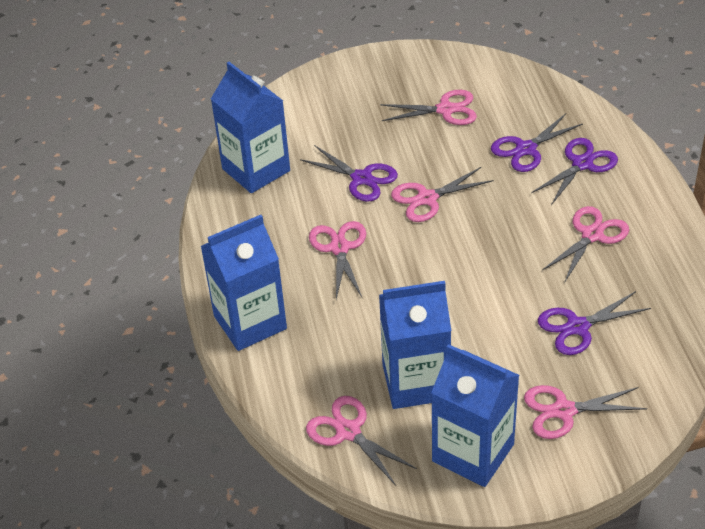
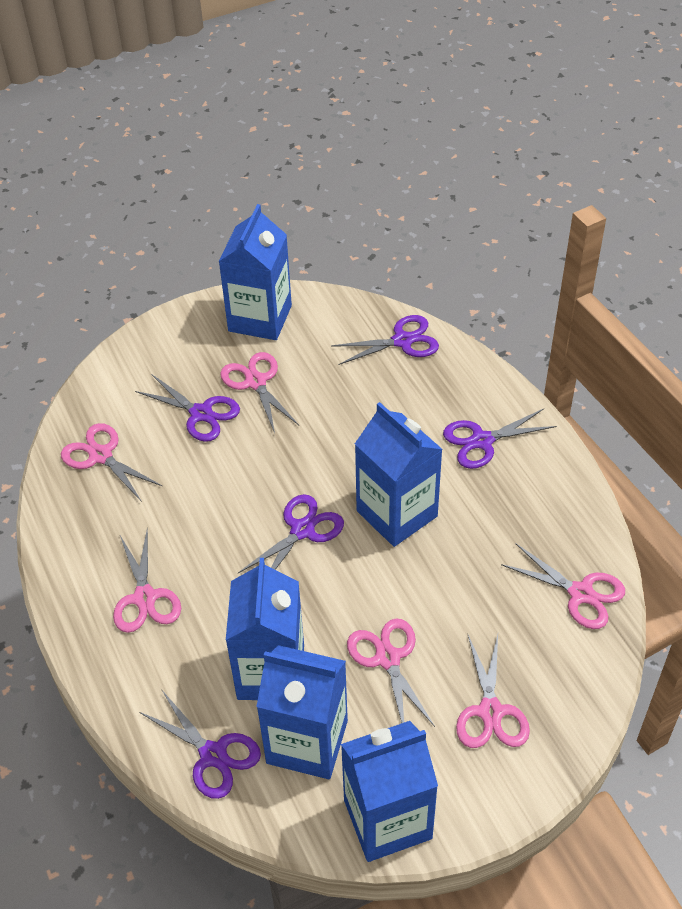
blue carton: [201,215,287,351] [211,62,290,193] [379,281,451,409] [431,344,519,487] = 4 -> [218,204,292,340] [226,558,304,700] [256,645,348,779] [341,721,438,862] [355,402,443,547] = 5
purple scissors: [300,145,398,202] [491,113,583,172] [531,138,618,205] [538,291,651,355] = 4 -> [135,374,240,442] [139,689,261,799] [238,494,344,573] [331,315,439,365] [443,409,557,469] = 5

